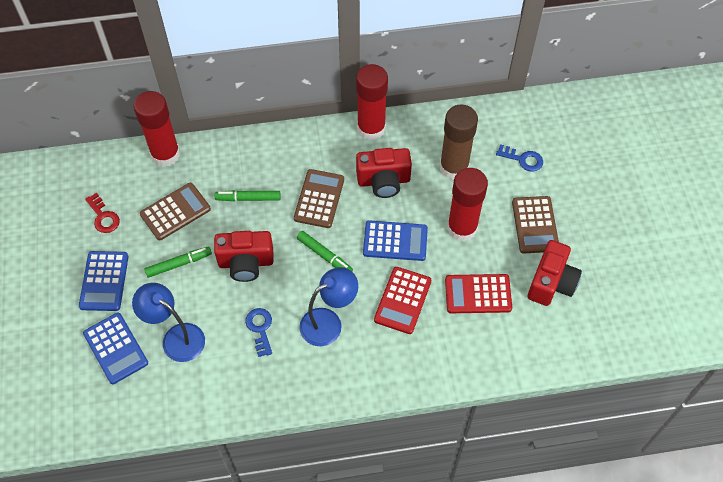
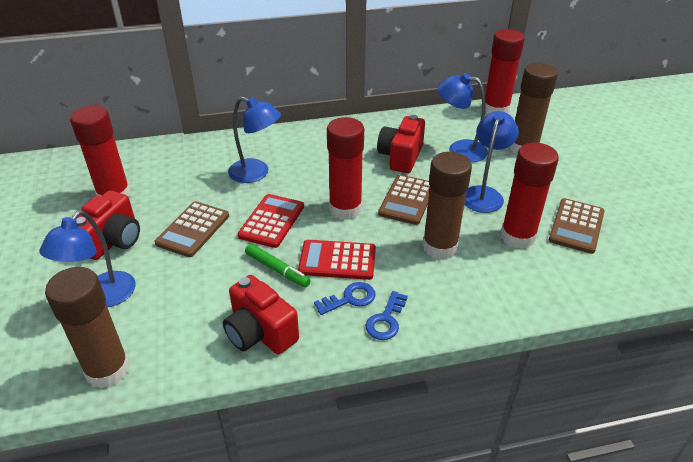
blue calculator: [79,251,129,311] [83,313,148,384] [363,220,428,261] = 3 -> none = 0
blue lamp: [132,283,205,362] [299,267,358,346] = 2 -> [40,211,136,307] [228,97,281,183] [437,73,488,162] [464,111,519,213] = 4
brown glue stick: [440,105,478,180] = 1 -> [45,267,130,389] [422,152,472,259] [510,63,558,154] = 3
green marker: [144,246,212,278] [215,190,281,201] [297,231,353,271] = 3 -> [245,244,311,287] = 1
red glue stick: [134,91,180,167] [356,64,388,141] [447,168,488,242] = 3 -> [70,105,131,197] [327,117,364,220] [485,29,525,115] [501,143,559,249] = 4
red key: [85,193,120,233] = 1 -> none = 0

